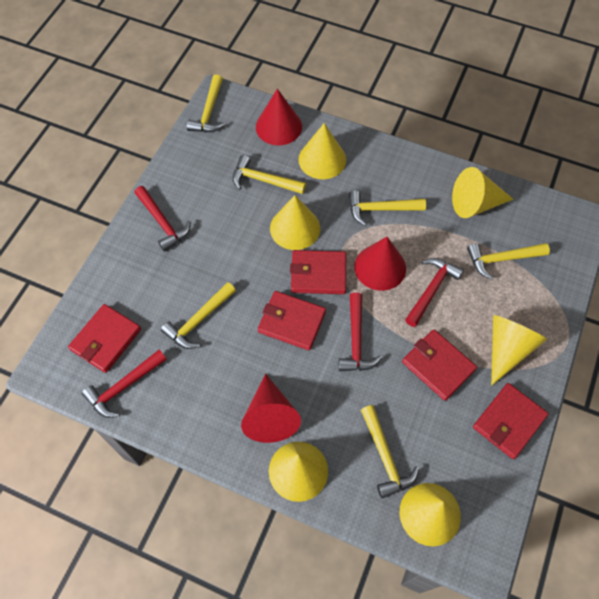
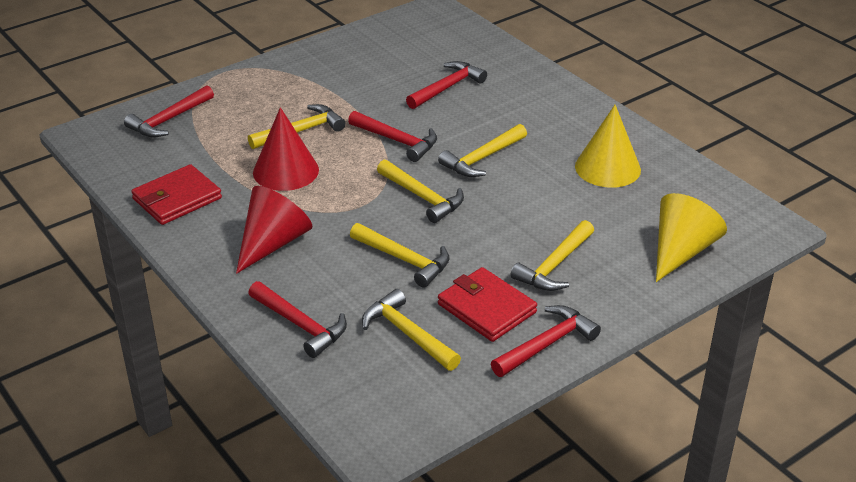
red cone: [241,374,301,443] [256,89,302,145] [354,237,406,291] = 3 -> [236,186,312,274] [253,107,319,191] = 2
red hammer: [82,350,167,418] [134,186,191,251] [339,292,382,371] [405,258,464,327] = 4 -> [124,85,214,138] [248,281,347,358] [348,111,437,162] [406,61,487,109] [491,305,601,377] = 5
red wallet: [68,304,141,373] [258,291,326,350] [290,250,346,294] [402,329,477,401] [473,383,549,459] = 5 -> [131,164,222,225] [438,267,537,342] = 2
yellow cone: [269,442,328,502] [270,195,320,250] [298,123,346,179] [400,483,461,546] [452,167,514,218] [491,315,547,385] = 6 -> [575,105,641,188] [656,193,727,282] = 2

